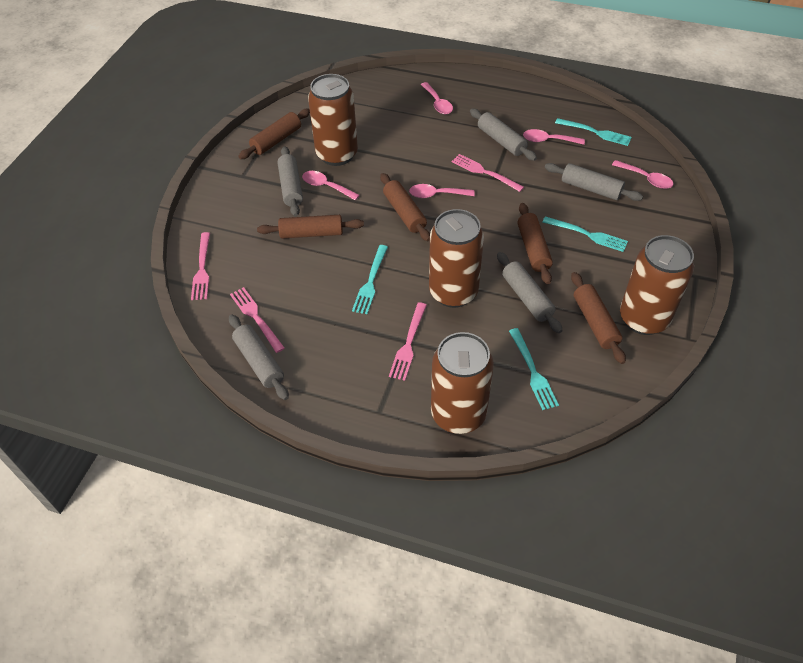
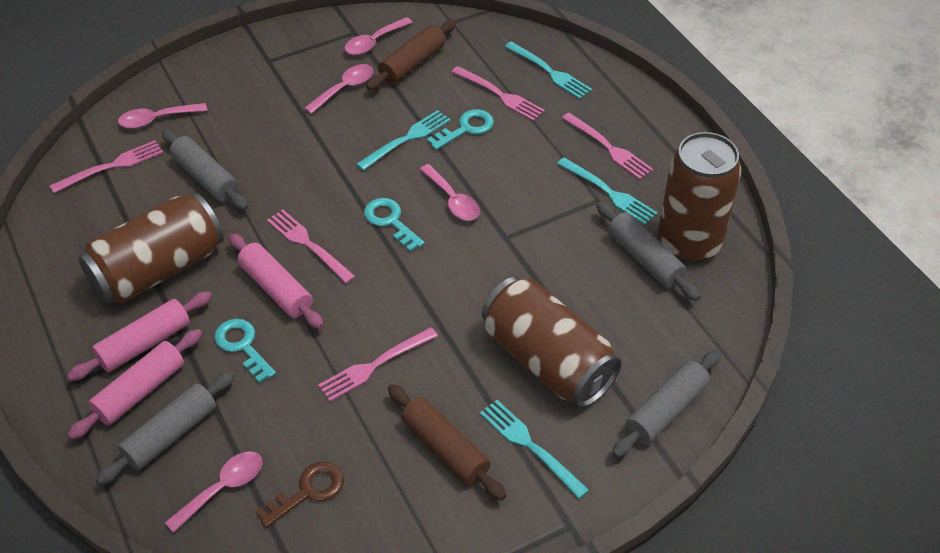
brown can: [308,74,358,166] [429,209,484,308] [431,332,494,434] [620,235,694,335] = 4 -> [78,193,224,304] [482,277,622,408] [658,132,741,263] = 3
brown key: none = 0 -> [256,462,344,528] = 1
brown rolling pin: [238,109,310,159] [257,215,364,239] [380,173,430,241] [518,203,553,284] [571,272,626,364] = 5 -> [366,20,456,90] [388,384,506,501] = 2
grey rolling pin: [229,314,289,400] [277,146,303,217] [470,109,537,161] [497,252,563,333] [545,163,643,201] = 5 -> [96,371,235,485] [162,130,248,210] [596,202,700,301] [612,350,721,458] = 4
pink fork: [191,232,210,300] [230,287,285,353] [389,302,427,381] [451,154,524,192] = 4 -> [50,140,164,193] [267,210,356,284] [318,327,438,402] [452,66,545,121] [562,113,653,180] = 5
pink rolling pin: none = 0 -> [67,291,212,381] [67,329,202,440] [229,233,324,329] = 3
turquoise key: none = 0 -> [214,319,276,383] [364,198,425,252] [427,109,494,150] = 3

